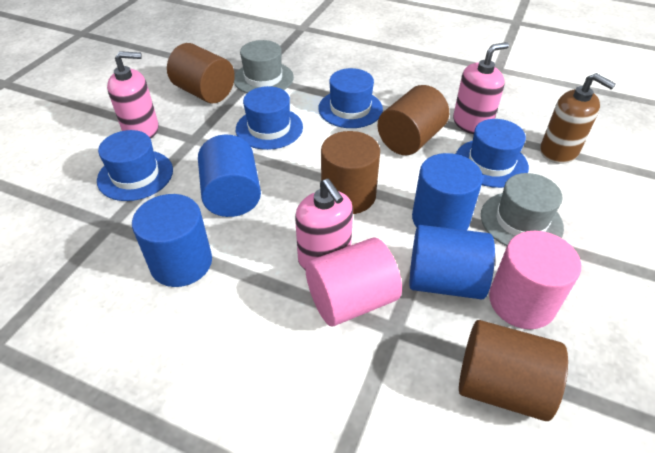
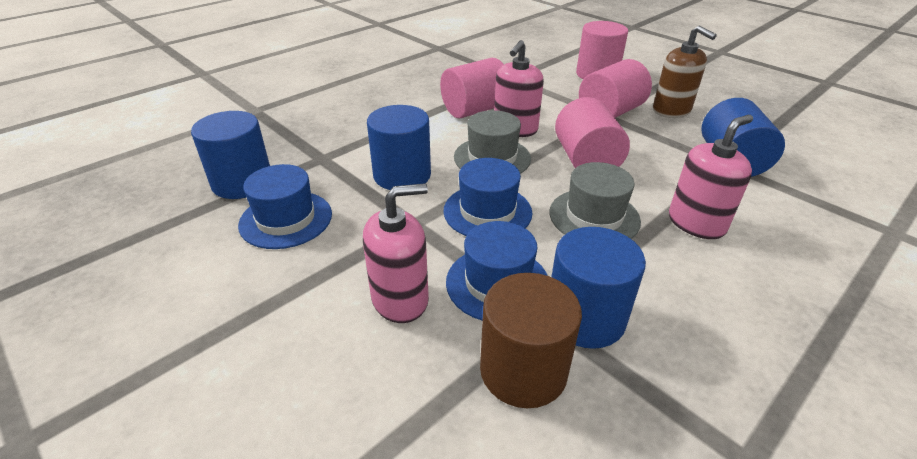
blue hat: [97,130,173,201] [236,86,303,150] [318,68,383,128] [456,119,529,188] = 4 -> [238,164,332,249] [444,158,532,236] [446,221,548,321] = 3
brown cylinder: [167,43,235,103] [321,131,380,214] [377,85,449,155] [459,320,568,421] = 4 -> [480,273,582,408] = 1
pink cylinder: [305,238,402,326] [489,231,581,329] = 2 -> [440,58,504,118] [555,97,630,168] [576,21,628,79] [579,59,652,118] = 4

